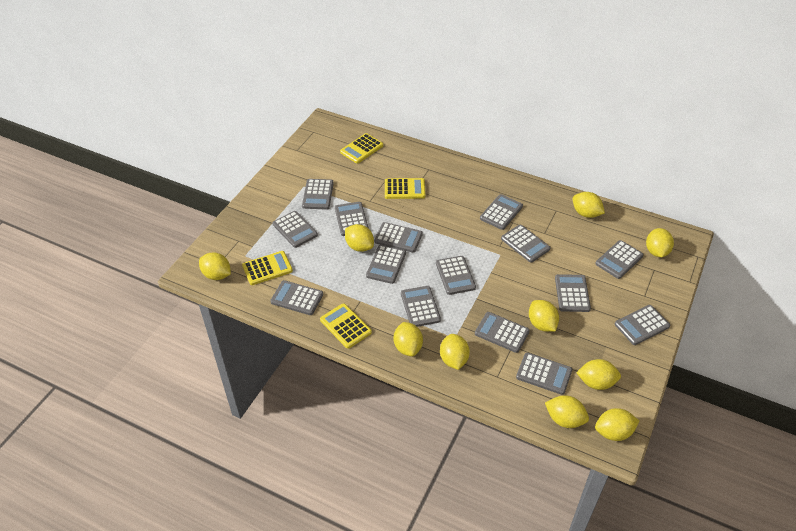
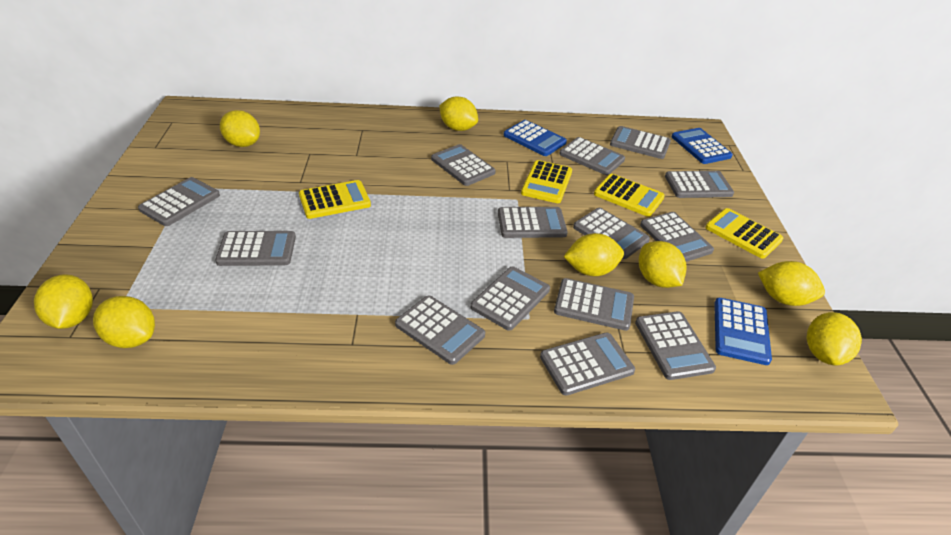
blue calculator: none = 0 -> [504,120,567,156] [672,128,733,164] [714,298,772,365] = 3
grey calculator: [270,280,323,315] [273,211,318,248] [302,179,334,210] [335,202,369,236] [366,245,406,284] [374,222,423,252] [401,286,441,327] [436,256,476,295] [475,312,530,353] [480,194,523,230] [501,225,551,263] [516,353,572,395] [555,274,591,312] [595,240,644,279] [615,305,670,345] = 15 -> [138,177,220,226] [215,231,296,266] [395,295,485,365] [431,144,496,186] [471,266,550,331] [498,207,568,238] [540,332,635,396] [554,278,634,331] [559,137,625,175] [573,208,650,259] [610,126,671,159] [635,311,716,380] [640,212,714,262] [665,171,734,198] = 14
yellow lemon: [199,252,231,280] [345,224,374,252] [394,322,423,357] [440,334,470,370] [529,300,559,332] [545,395,589,428] [573,192,605,218] [576,359,621,390] [595,408,639,441] [646,228,674,257] = 10 -> [34,274,93,329] [93,296,155,348] [220,110,260,147] [439,96,478,131] [564,233,624,276] [639,241,686,288] [758,261,825,306] [806,312,862,365] = 8

